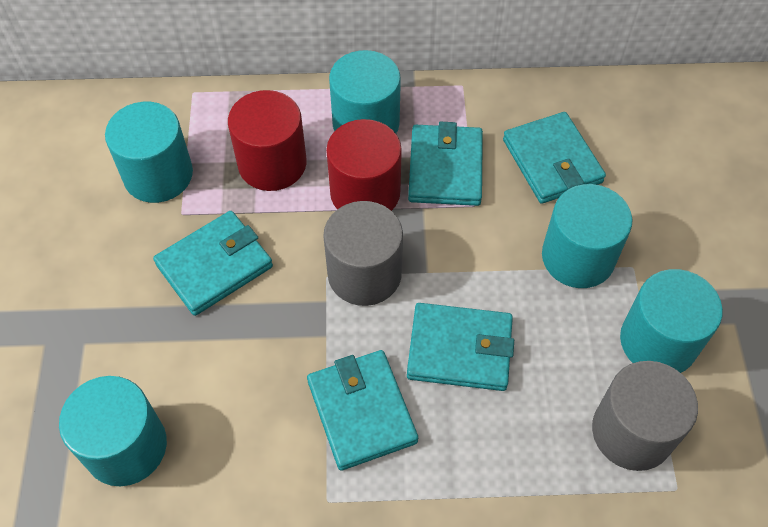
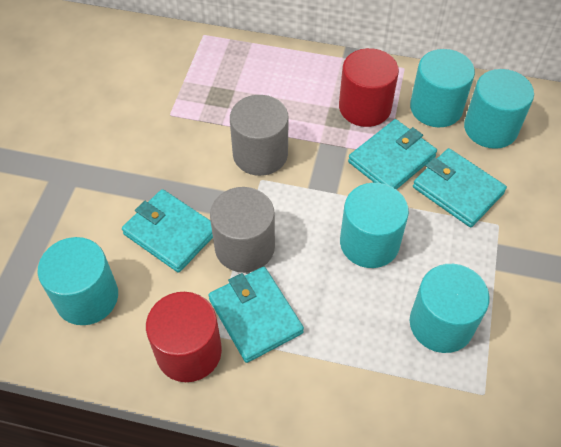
turquoise wallet: [153,211,273,316] [307,350,418,471] [407,303,514,391] [408,122,483,206] [503,112,606,204] = 5 -> [122,189,213,273] [209,267,304,363] [348,119,437,190] [413,148,507,227] = 4

